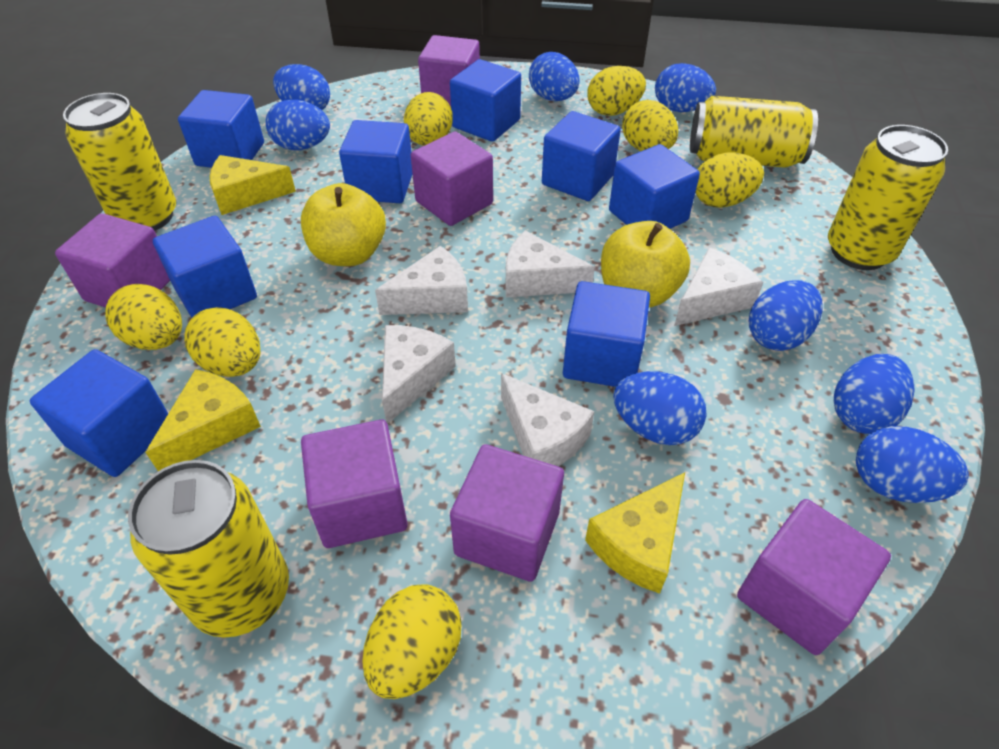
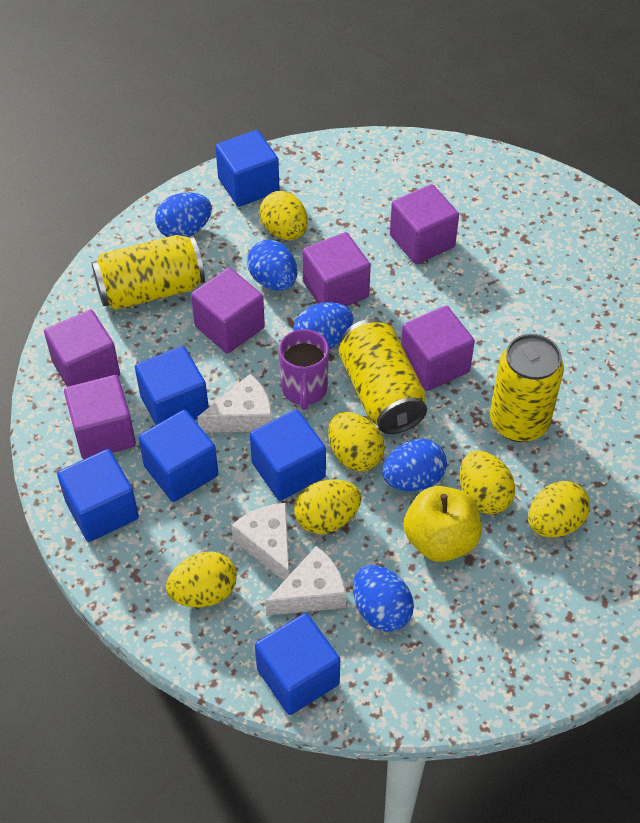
blue cube: [30,349,168,477] [153,216,257,318] [178,90,264,168] [339,120,412,203] [450,59,521,142] [542,111,621,201] [563,281,650,387] [609,144,700,229] = 8 -> [57,449,139,542] [135,346,209,425] [138,410,218,502] [215,130,280,207] [250,409,326,501] [255,613,340,715] = 6
blue egg: [266,99,330,150] [273,64,330,110] [529,52,580,101] [613,371,707,445] [655,63,716,112] [749,280,823,351] [834,354,914,434] [856,426,969,503] = 8 -> [155,192,212,237] [247,240,297,291] [294,302,354,349] [353,565,414,632] [382,439,447,491] = 5
purple mug: none = 0 -> [279,329,329,410] = 1
white cheese: [375,246,468,315] [382,325,456,424] [501,373,594,466] [506,231,595,297] [674,247,763,326] = 5 -> [198,374,272,433] [231,503,289,581] [265,546,346,616] = 3
yellow apple: [301,183,386,266] [601,221,690,308] = 2 -> [404,486,481,562] = 1
yellow can: [63,93,176,231] [128,460,289,638] [690,96,818,168] [828,125,948,270] = 4 -> [92,235,205,310] [339,319,427,434] [490,334,564,442] = 3
yellow cheese: [146,369,261,471] [210,155,296,215] [585,473,685,594] = 3 -> none = 0
yellow egg: [105,284,182,350] [184,307,261,377] [362,584,462,699] [404,92,453,146] [587,66,646,116] [622,100,679,151] [695,152,764,207] = 7 -> [166,551,237,608] [260,191,308,240] [294,480,361,534] [328,412,385,472] [460,451,515,514] [528,481,590,538] = 6

